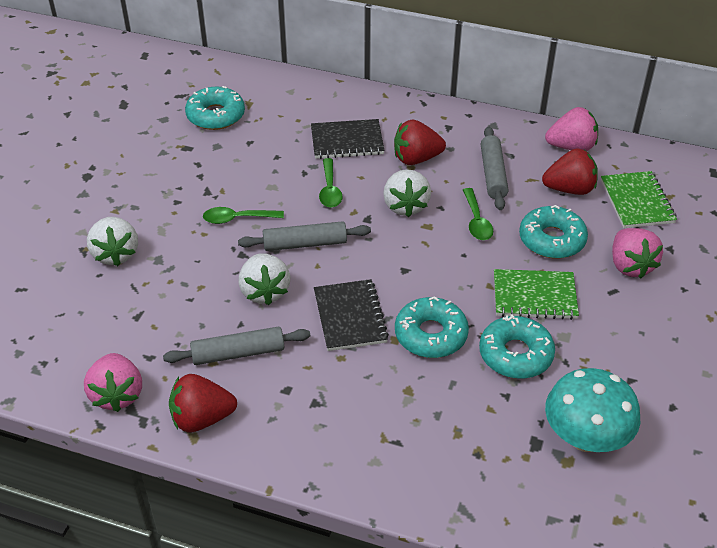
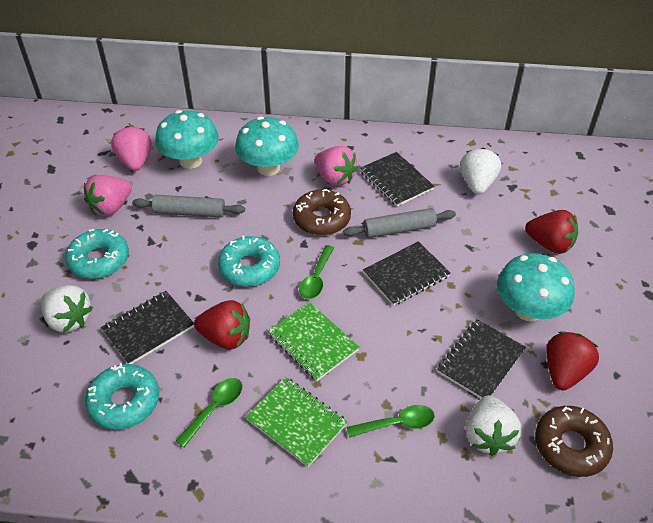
black notebook: [311,119,385,159] [314,279,389,351] = 2 -> [101,291,194,364] [360,152,434,207] [363,241,450,306] [437,320,526,399] = 4
brown donut: none = 0 -> [293,189,351,235] [535,406,613,477] = 2
grey rolling pin: [163,327,311,365] [238,221,371,251] [481,126,509,210] = 3 -> [132,195,245,218] [343,208,456,238] = 2
turquoise donut: [185,86,245,130] [395,296,469,358] [479,314,555,379] [519,205,588,259] = 4 -> [65,229,129,279] [85,363,159,430] [218,236,280,287] = 3
turquoise mushroom: [545,368,640,452] = 1 -> [155,110,219,169] [235,116,299,176] [497,253,575,321] = 3

